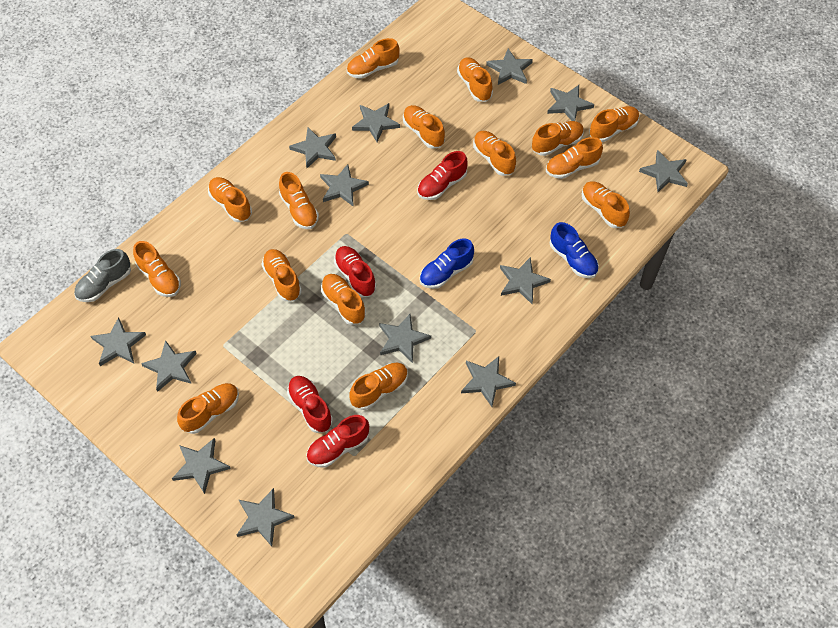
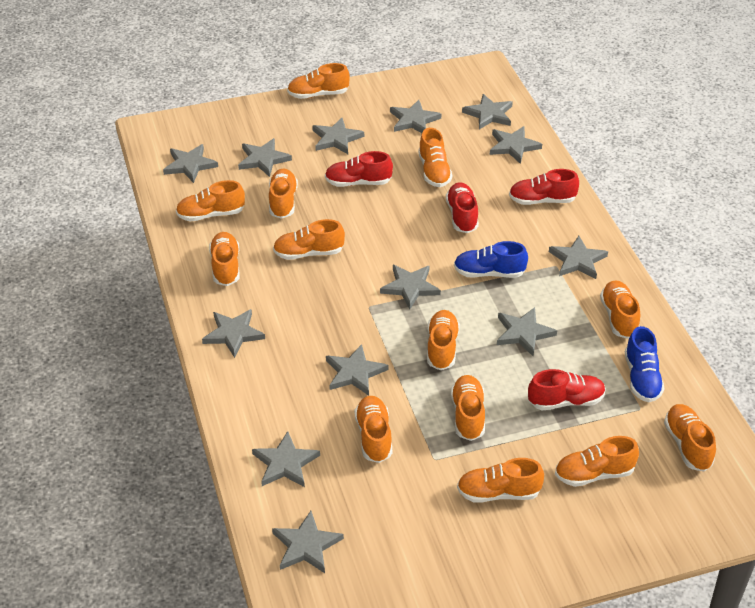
grey shoe: [74,249,131,302] = 1 -> none = 0
orange shoe: [133,241,181,297] [177,383,239,434] [208,177,252,222] [262,249,302,301] [279,172,319,229] [321,274,366,325] [347,38,400,79] [349,363,408,410] [403,105,445,149] [457,57,493,102] [473,131,516,176] [532,121,584,156] [546,137,603,179] [582,181,630,228] [589,106,640,142] = 15 -> [176,180,245,222] [209,232,240,286] [269,168,298,219] [273,219,345,260] [287,63,350,99] [355,396,392,463] [418,128,452,187] [427,310,460,370] [451,375,485,441] [457,458,544,503] [555,436,639,487] [600,281,640,339] [664,404,716,471] = 13

